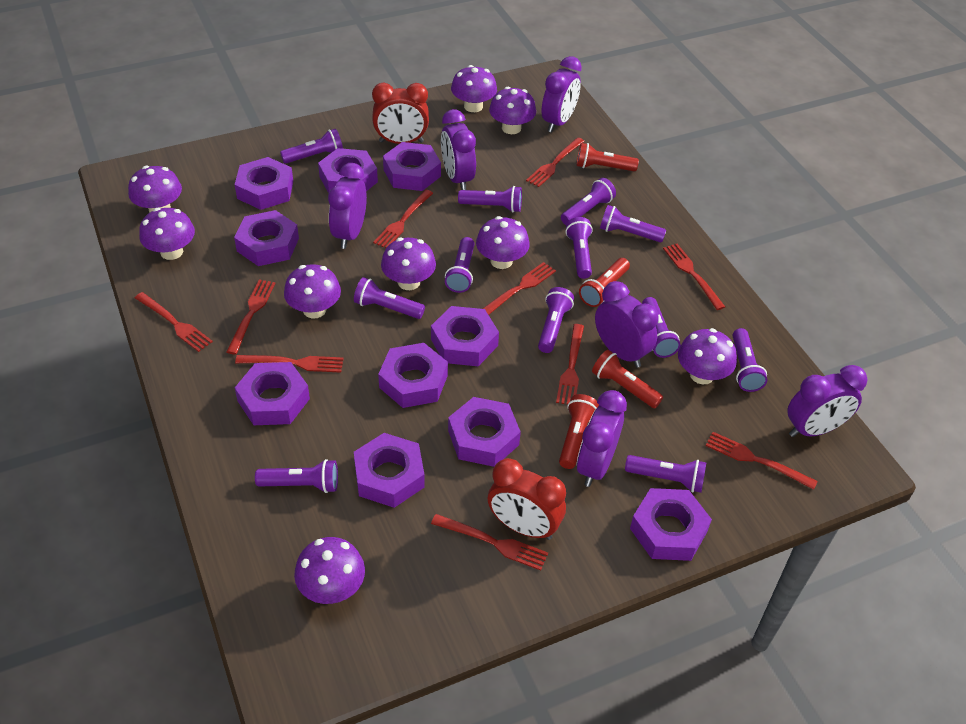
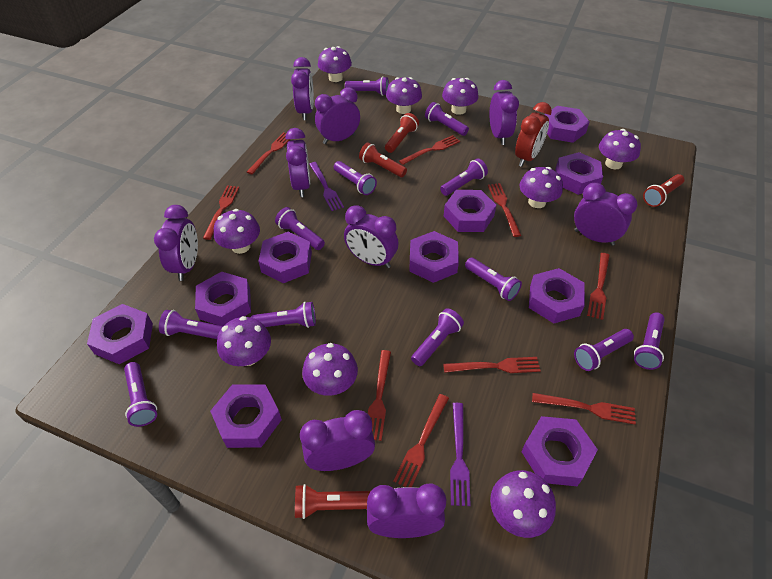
purple clock: [328,163,367,249] [441,109,476,190] [541,56,582,133] [577,390,627,487] [595,281,659,368] [787,365,868,437] = 6 -> [154,205,198,281] [285,128,310,197] [291,57,314,120] [300,410,375,471] [315,87,360,144] [344,205,399,268] [367,483,446,538] [490,80,519,145] [574,183,638,246] = 9
purple fork: none = 0 -> [309,162,344,211] [450,403,471,506] = 2
red clock: [372,83,429,144] [488,458,566,540] = 2 -> [515,102,552,167] = 1
red fork: [135,292,213,352] [226,280,275,355] [235,355,343,373] [373,190,433,248] [431,514,548,571] [483,262,556,315] [526,138,584,187] [556,324,584,405] [663,244,725,310] [705,432,818,490] = 10 -> [203,185,239,240] [247,132,290,175] [368,350,391,441] [393,394,449,487] [399,135,460,165] [443,357,541,373] [488,183,521,237] [532,393,636,424] [587,253,610,320] = 9

